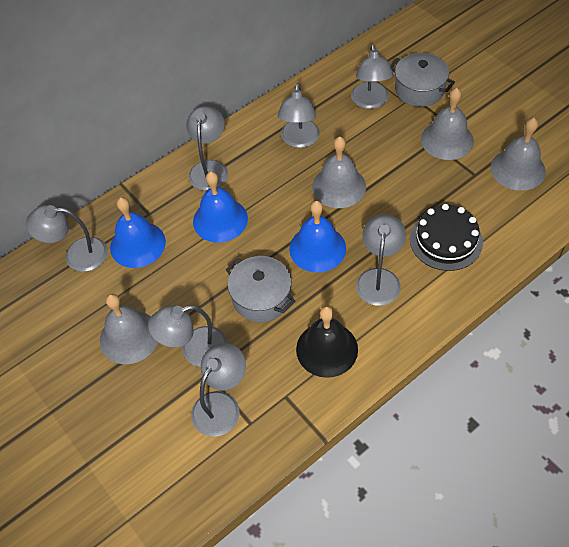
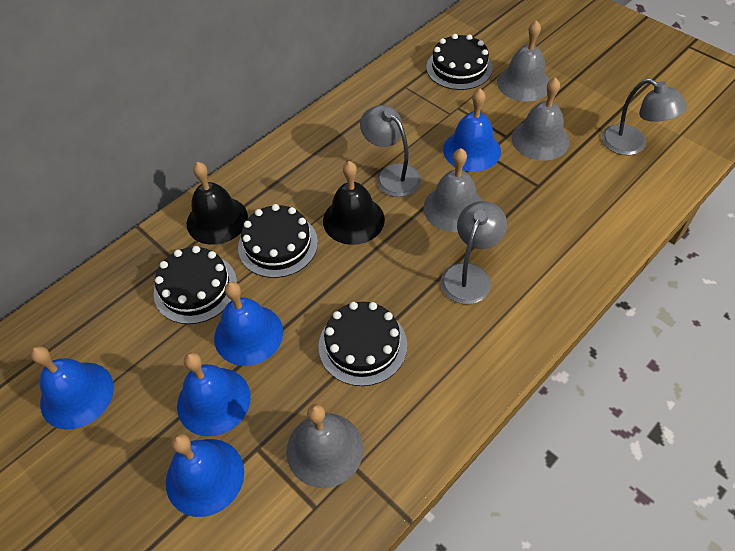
black bell: [296,306,358,378] = 1 -> [187,162,248,245] [323,161,385,245] = 2
black cake: [410,204,483,271] = 1 -> [154,246,237,324] [238,204,318,278] [319,302,407,386] [426,34,493,90] = 4
blue bell: [110,197,166,268] [193,171,248,243] [289,201,346,272] = 3 -> [31,346,114,430] [166,434,244,517] [177,352,251,436] [214,282,283,366] [443,89,501,172] = 5
grey lamp: [26,205,108,272] [148,305,228,367] [186,106,228,191] [191,343,246,437] [278,83,320,148] [351,44,393,109] [356,214,406,306] = 7 -> [360,105,421,197] [441,201,507,304] [602,79,687,155] = 3
grey pot: [226,256,295,322] [390,53,455,107] = 2 -> none = 0

